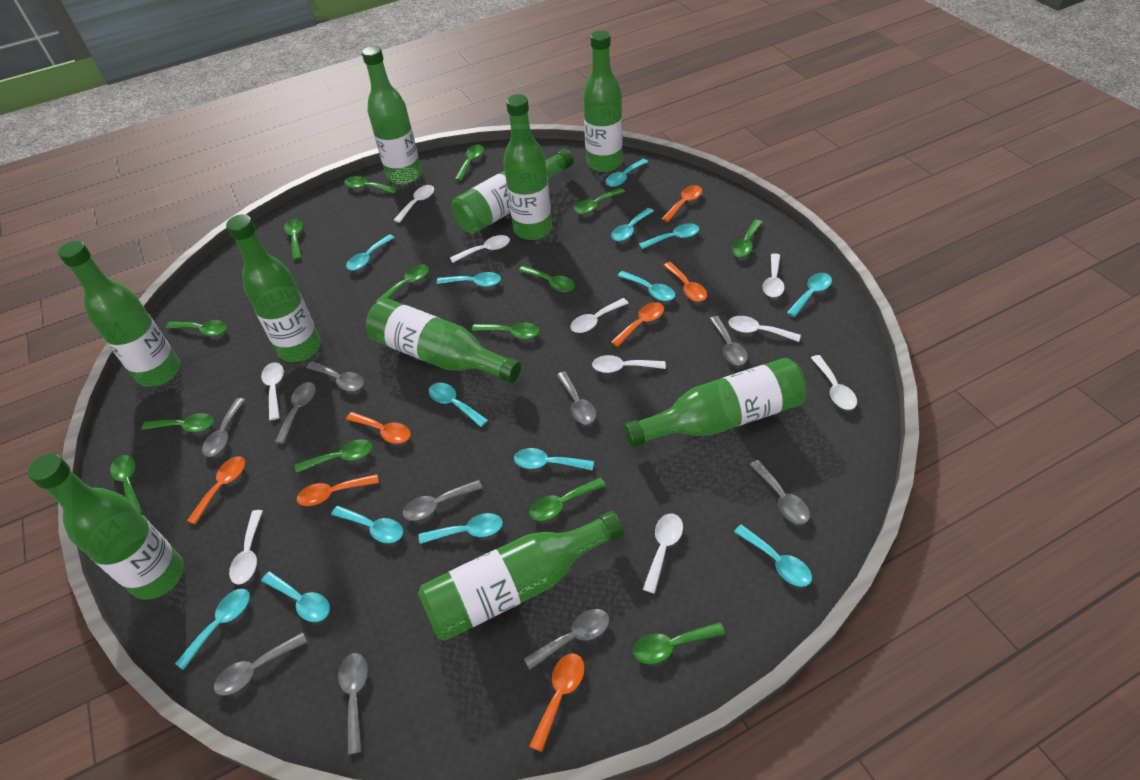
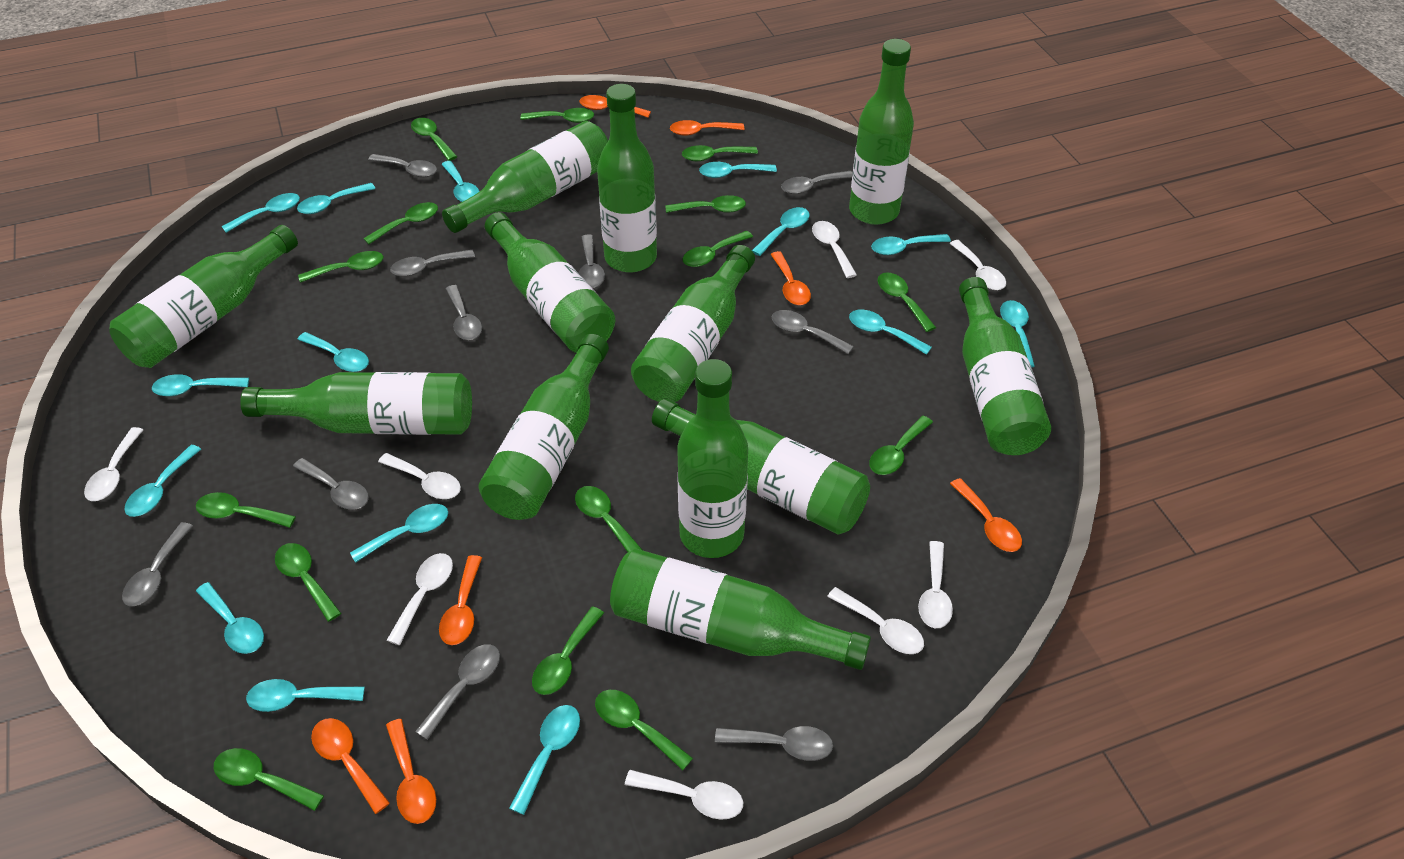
green bottle: [28,454,184,600] [58,241,180,387] [226,214,321,362] [362,46,422,184] [366,298,521,383] [418,511,624,641] [452,149,574,234] [503,94,552,240] [583,30,623,172] [624,358,807,447] = 10 -> [109,225,298,368] [240,372,472,435] [442,121,608,233] [479,334,609,520] [485,212,615,353] [597,84,657,273] [610,549,871,670] [631,245,755,402] [652,399,870,535] [677,359,748,558] [849,39,914,225] [959,277,1051,455] = 12
green spoon: [110,455,143,513] [141,413,214,432] [166,320,227,336] [284,219,303,260] [295,439,373,473] [344,176,398,194] [375,264,429,303] [455,145,484,181] [472,322,539,339] [519,266,575,292] [529,478,606,521] [574,188,625,214] [633,622,725,664] [731,220,763,257] = 14 -> [196,492,296,528] [214,748,324,811] [275,543,341,622] [298,251,383,283] [363,202,438,244] [411,118,457,161] [520,108,594,123] [532,606,604,695] [575,486,642,552] [595,690,693,770] [666,195,746,213] [682,145,758,161] [683,231,753,267] [869,416,933,475] [878,272,936,332] = 15
turquoise spoon: [175,589,250,670] [261,572,330,622] [331,506,403,543] [346,235,395,270] [419,513,503,544] [429,383,488,427] [437,272,501,287] [514,448,594,471] [605,159,648,187] [611,208,654,241] [618,271,675,301] [639,223,699,249] [734,524,812,587] [787,273,832,317] = 14 -> [125,445,201,517] [152,374,249,396] [196,582,264,654] [222,193,300,233] [246,679,365,712] [297,183,375,214] [297,332,369,372] [350,504,448,563] [441,161,480,202] [509,705,580,815] [699,162,777,178] [752,207,810,256] [849,309,932,355] [871,234,951,255] [1000,300,1035,368] = 15
white spoon: [229,510,263,585] [261,362,284,420] [394,185,434,223] [450,235,510,263] [570,298,629,333] [592,355,666,373] [643,513,683,594] [729,316,801,342] [763,253,785,297] [811,355,857,410] = 10 -> [84,427,143,501] [378,453,461,499] [386,553,453,645] [625,770,743,820] [812,221,857,278] [827,587,924,654] [918,541,953,628] [949,240,1006,290] = 8

